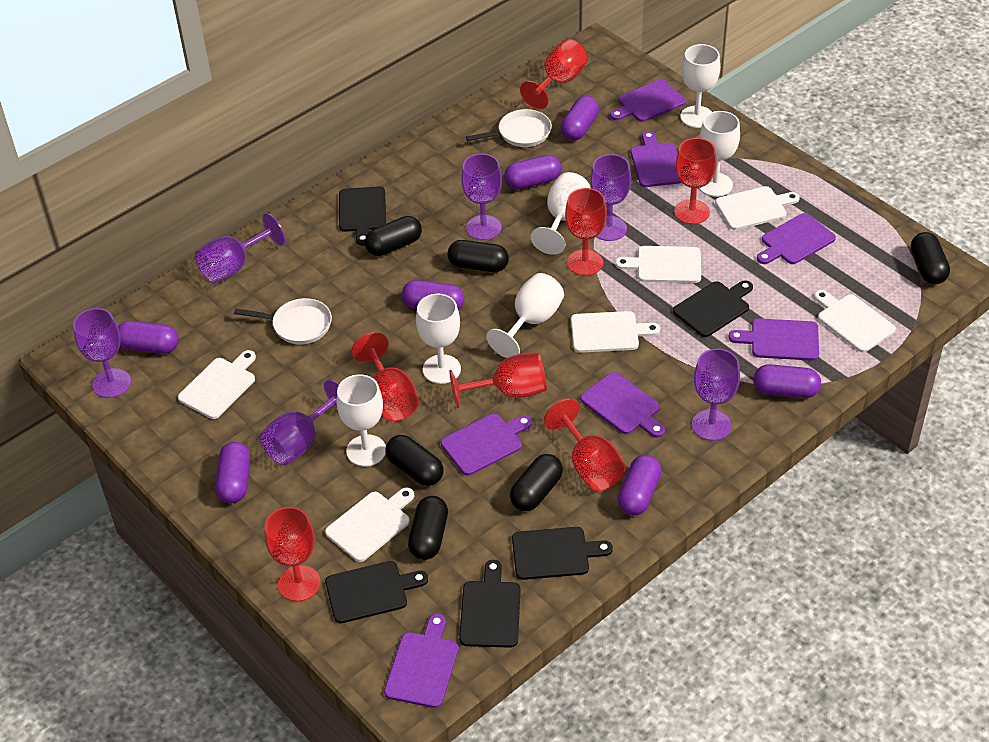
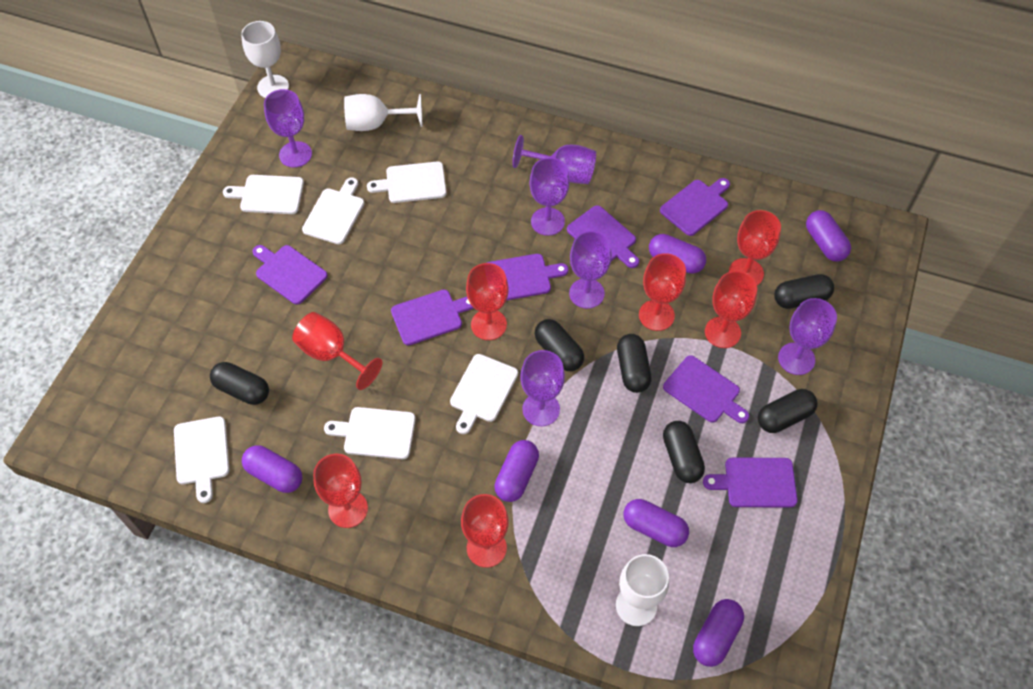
black cutting board: [325,561,428,623] [339,186,386,246] [459,560,521,648] [512,527,613,580] [673,280,753,337] = 5 -> none = 0
purple capsule: [118,321,179,354] [215,442,250,503] [402,280,464,310] [504,155,561,190] [561,96,599,141] [618,455,662,515] [753,364,821,398] = 7 -> [242,446,303,493] [494,440,539,502] [623,499,689,547] [649,234,706,274] [693,599,744,667] [806,210,851,262] = 6
white goblet: [337,374,386,467] [416,294,461,384] [486,273,564,358] [531,172,590,255] [680,44,720,128] [699,111,740,197] = 6 -> [241,21,289,98] [344,94,423,131] [616,554,669,626] = 3
white pan: [234,298,332,344] [466,109,552,147] = 2 -> none = 0

